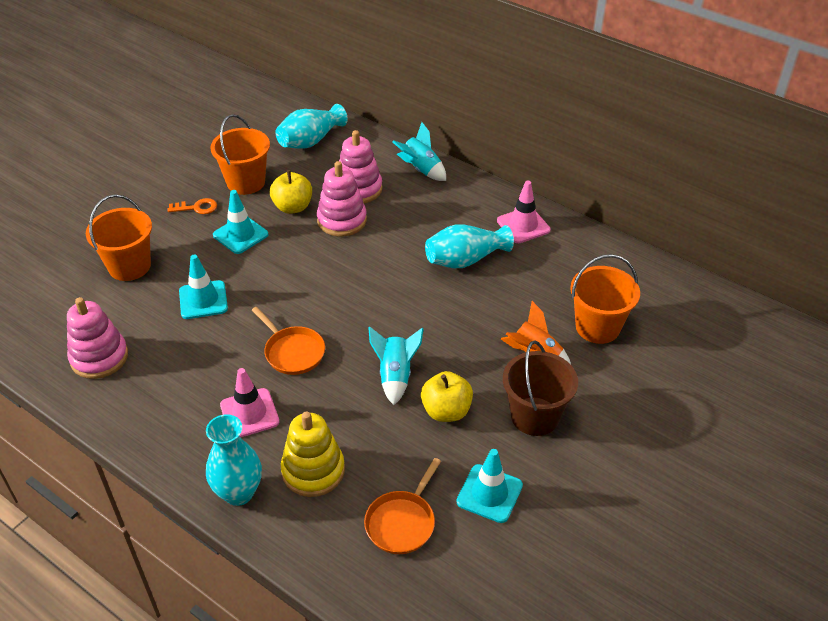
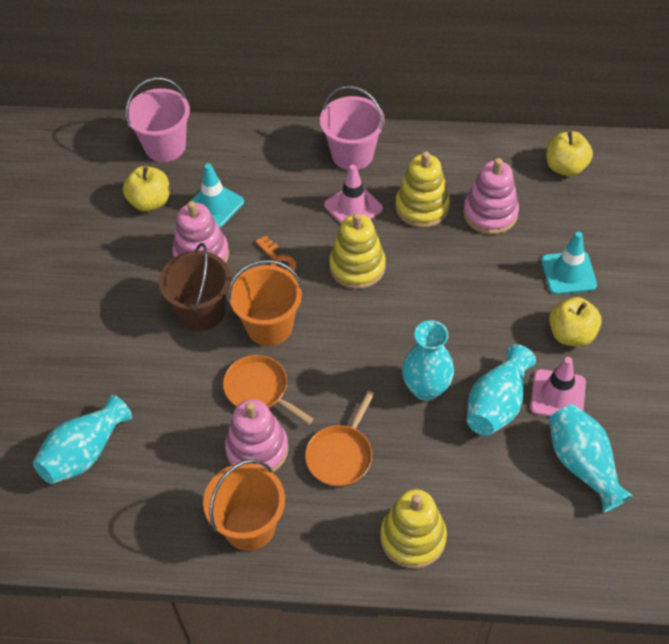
orange bucket: [86,194,152,281] [210,114,270,195] [570,254,640,344] = 3 -> [203,459,285,551] [228,260,303,346] = 2
orange rocket: [501,301,571,365] = 1 -> none = 0
pink bucket: none = 0 -> [126,77,190,162] [320,85,385,170] = 2
turquoise rocket: [368,326,424,405] [392,122,446,181] = 2 -> none = 0
turquoise traffic cone: [179,254,228,319] [213,190,268,254] [456,449,523,523] = 3 -> [191,163,244,228] [541,232,597,294] = 2
turquoise vase: [206,414,262,506] [275,104,348,149] [425,225,514,268] = 3 -> [33,395,132,484] [402,320,454,401] [467,344,536,436] [549,404,633,513] = 4
yellow apple: [270,170,312,214] [421,371,473,422] = 2 -> [123,166,170,212] [546,131,593,176] [549,297,602,347] = 3
yellow stacking toy: [281,411,345,497] = 1 -> [329,213,386,289] [380,489,447,569] [395,151,450,228] = 3

